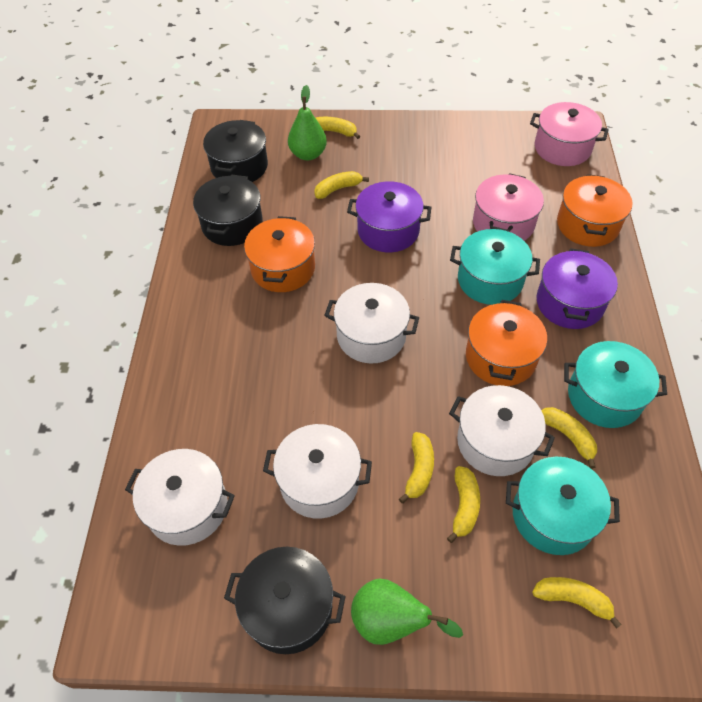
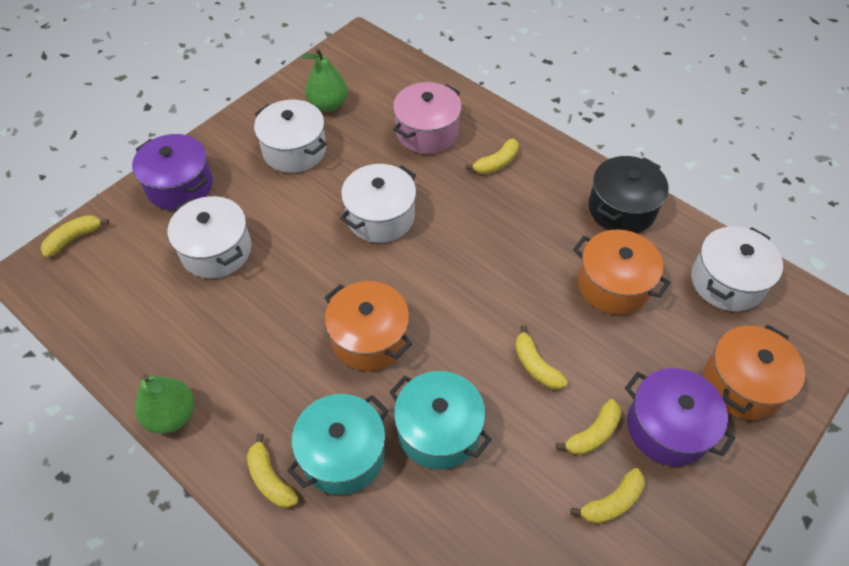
black pot: [193,174,263,246] [203,120,268,182] [224,547,346,654] = 3 -> [588,156,668,233] = 1
pink pot: [473,173,544,241] [530,102,609,166] = 2 -> [393,82,462,154] = 1
turquoise pot: [450,229,540,305] [506,457,620,555] [564,341,667,428] = 3 -> [287,394,389,495] [389,371,492,469] = 2

